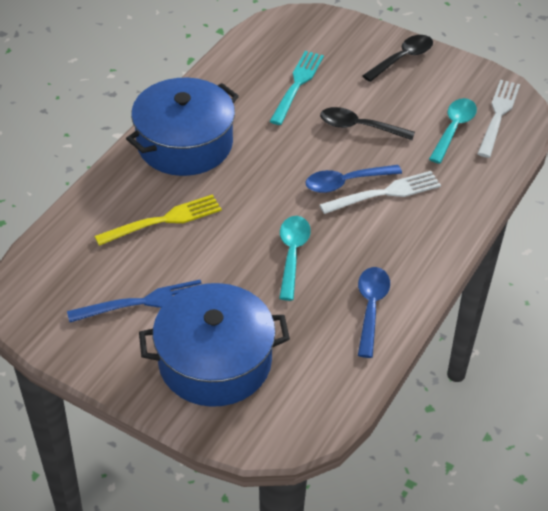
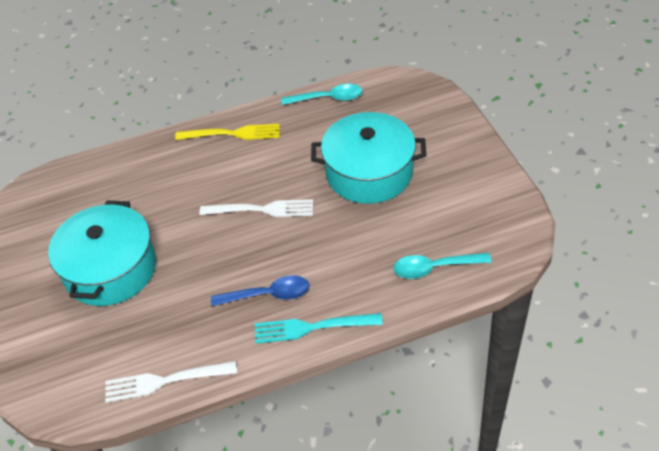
black spoon: [320,107,415,140] [362,35,433,82] = 2 -> none = 0
blue fork: [67,280,201,322] = 1 -> none = 0
blue pot: [126,78,239,176] [139,283,290,407] = 2 -> none = 0
blue spoon: [305,165,402,193] [358,267,390,358] = 2 -> [211,275,310,306] = 1
turquoise pot: none = 0 -> [48,200,156,306] [311,112,427,204] = 2

